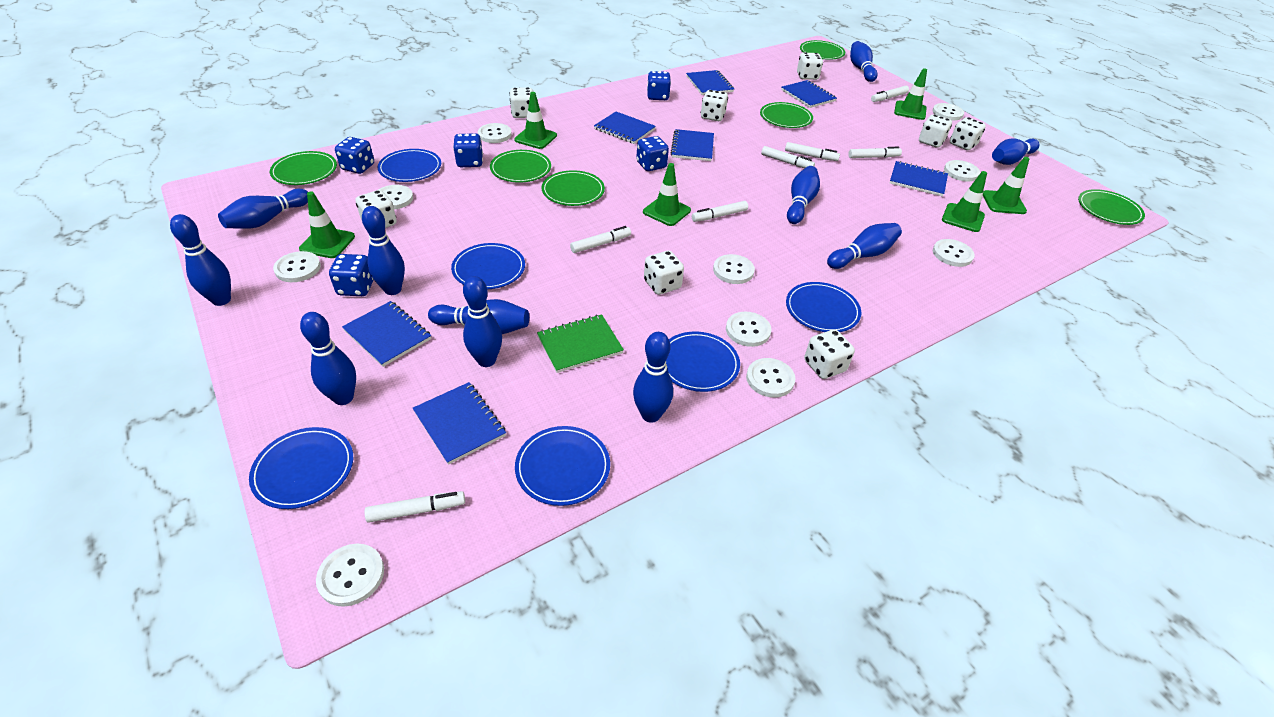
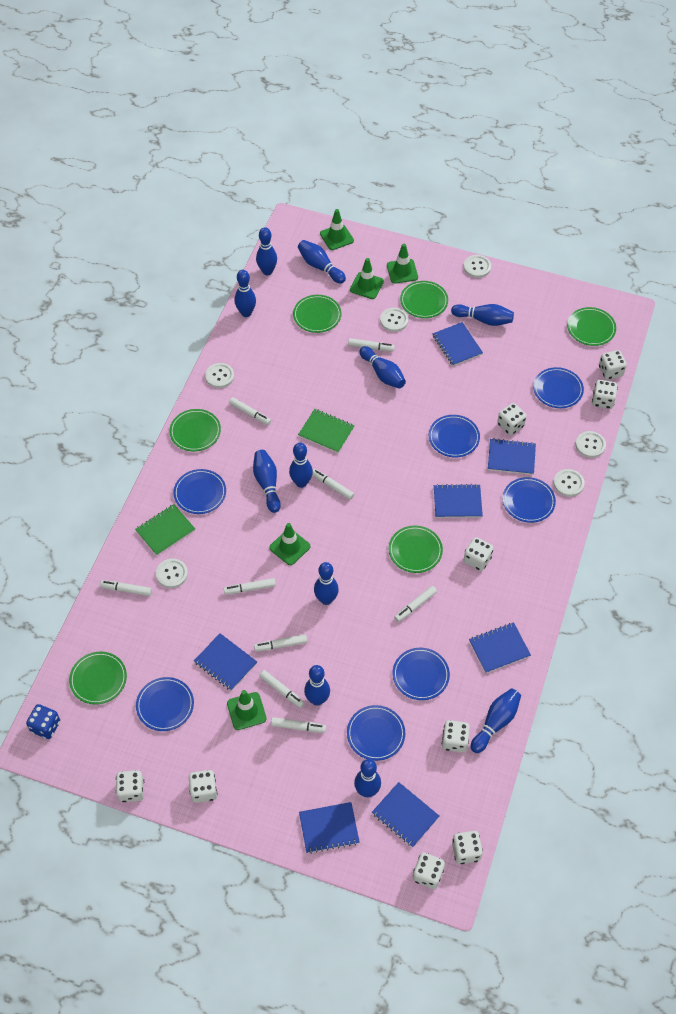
blue dice: [329,254,374,296] [335,137,374,174] [453,133,483,167] [636,136,669,171] [647,71,671,100] = 5 -> [26,704,60,739] = 1
blue plate: [249,427,353,509] [378,149,441,182] [451,243,525,289] [515,426,610,506] [666,331,740,392] [786,282,861,332] = 6 -> [136,677,194,731] [173,469,226,514] [347,705,405,761] [393,648,450,700] [429,415,480,457] [503,477,556,523] [533,367,584,408] = 7
green notebook: [537,314,624,373] = 1 -> [135,504,195,555] [298,409,355,453] = 2
green traffic cone: [299,191,355,258] [514,92,557,149] [643,163,691,226] [894,68,927,120] [942,171,987,232] [983,157,1029,214] = 6 -> [227,690,267,730] [269,523,310,565] [320,209,354,250] [350,258,384,299] [387,244,418,284] = 5
white button: [273,251,321,282] [316,544,384,607] [378,185,413,210] [478,123,512,143] [713,254,755,284] [726,312,772,347] [746,358,796,398] [933,103,964,120] [933,239,975,267] [944,160,980,181] = 10 -> [156,559,188,588] [205,363,234,388] [380,308,408,332] [464,255,491,278] [554,469,585,497] [576,431,606,458] = 6
white dice: [356,190,397,228] [510,87,533,118] [644,251,684,295] [701,90,728,121] [797,52,823,80] [804,329,855,379] [919,115,952,148] [950,117,986,150] = 8 -> [116,770,144,802] [189,770,218,803] [413,853,445,889] [442,720,470,752] [452,831,483,864] [464,537,493,571] [497,403,527,435] [592,380,618,409] [599,350,627,380] = 9
white marker: [365,491,465,523] [570,226,631,253] [692,201,748,222] [761,146,815,168] [785,142,840,161] [848,147,902,158] [871,86,909,102] = 7 -> [100,580,152,596] [224,578,276,595] [229,397,271,425] [254,634,307,652] [259,670,304,708] [271,717,326,733] [312,469,354,500] [348,338,395,352] [394,586,437,622] = 9

